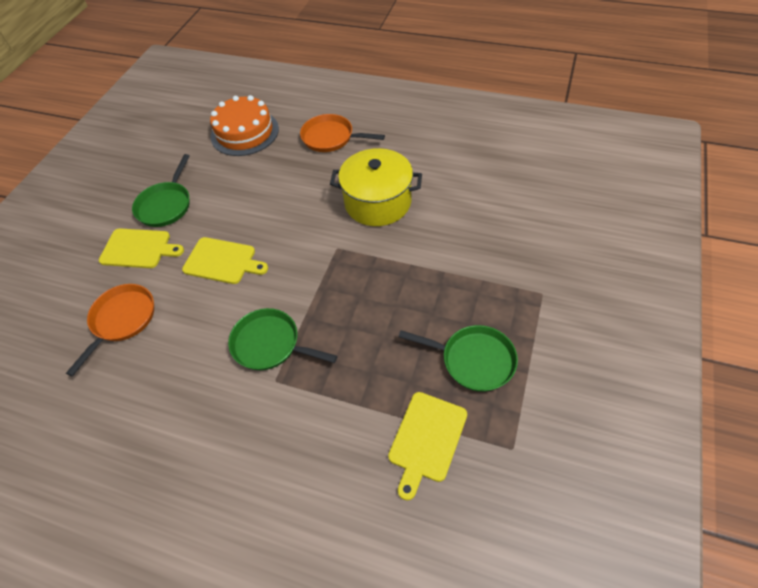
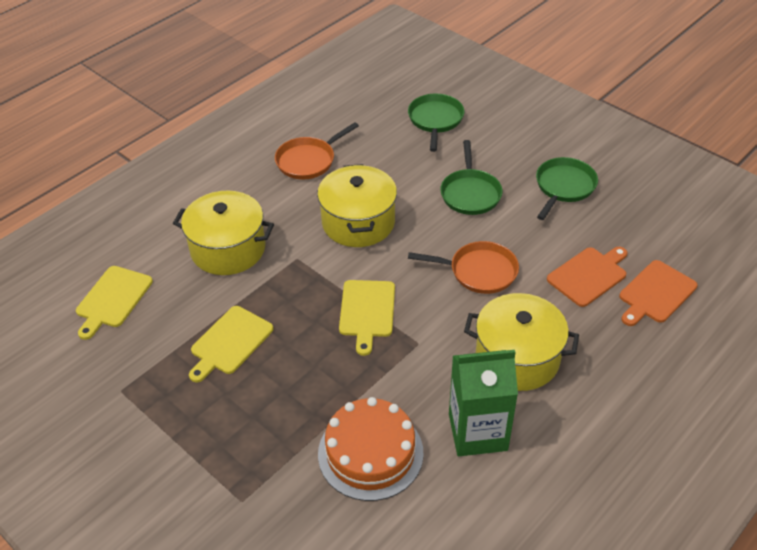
green carton: none = 0 -> [449,350,518,456] = 1
orange cutting board: none = 0 -> [547,247,628,307] [619,260,698,326] = 2
yellow pot: [330,148,422,226] = 1 -> [173,191,274,275] [317,164,397,247] [464,293,579,391] = 3

